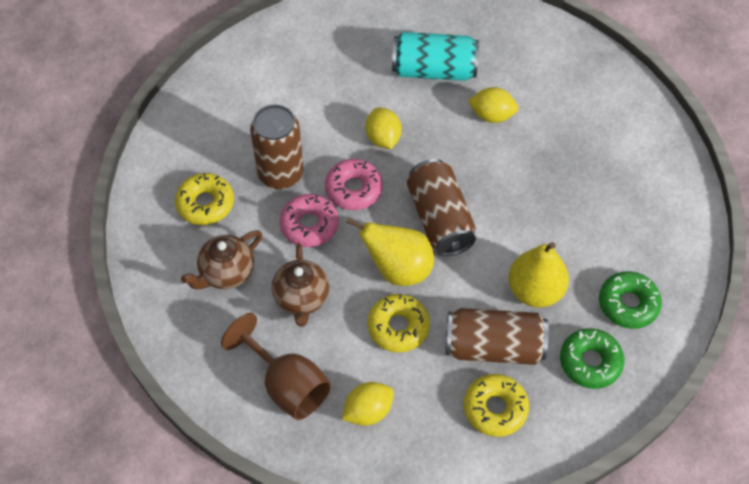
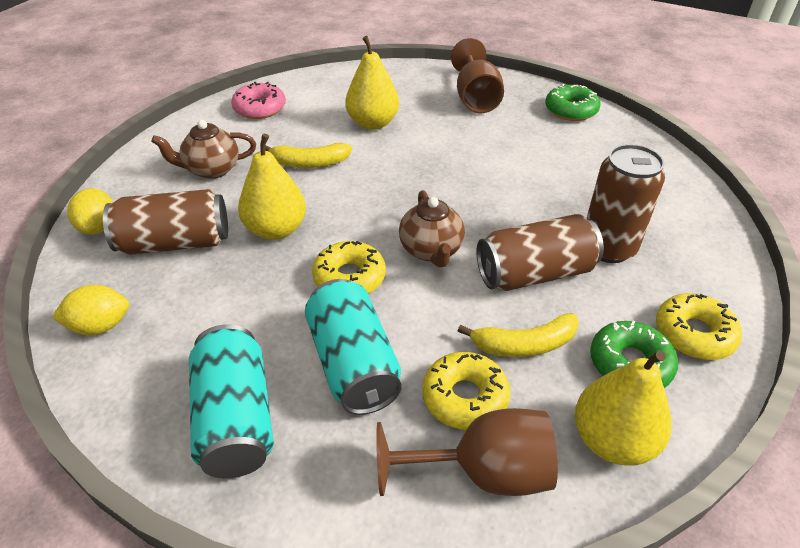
brown goblet: [221,313,331,420] = 1 -> [376,408,558,496] [451,38,504,113] = 2
pink donut: [279,194,339,247] [325,159,383,210] = 2 -> [231,82,286,119] = 1
turquoise can: [392,32,479,81] = 1 -> [189,324,274,478] [305,279,402,415] = 2
yellow banana: none = 0 -> [265,143,352,168] [458,313,579,357] = 2
yellow lemon: [342,382,394,426] [366,108,402,149] [468,87,518,123] = 3 -> [52,285,129,335] [67,188,113,235] = 2
yellow pear: [346,217,434,286] [508,242,569,308] = 2 -> [238,134,306,240] [345,36,399,130] [575,351,671,466] = 3

